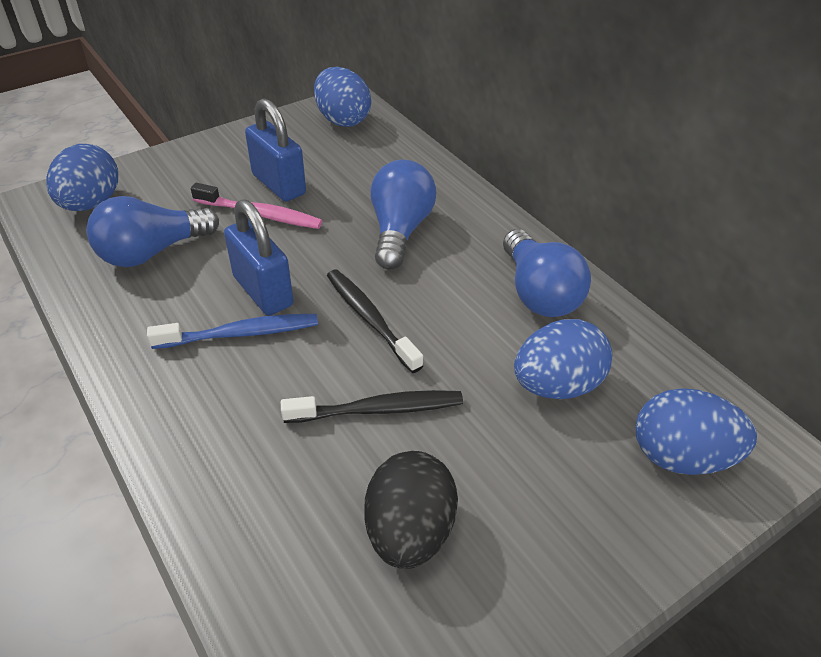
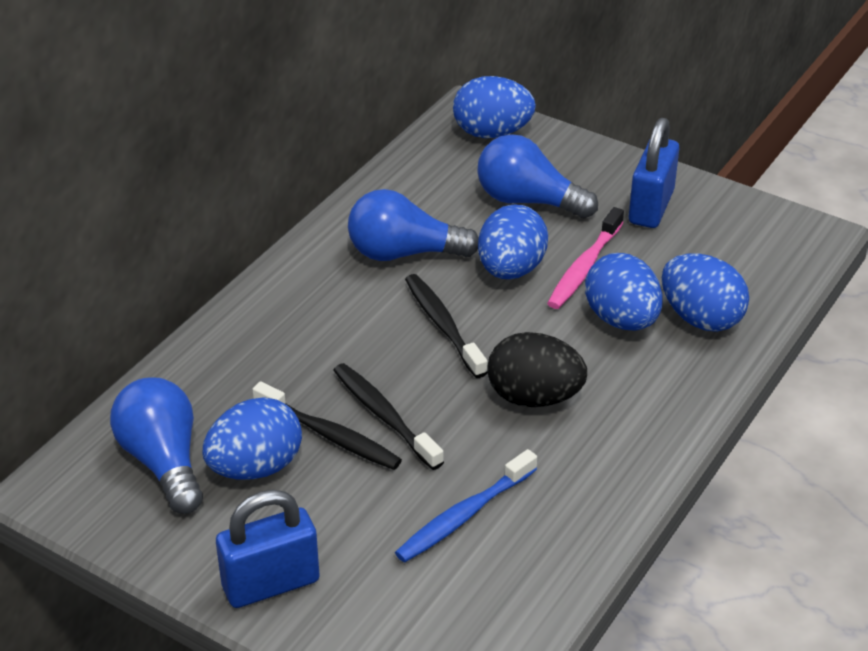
black toothbrush: [281,390,463,423] [327,270,423,373] = 2 -> [253,381,402,470] [333,363,444,470] [405,274,488,378] = 3
blue egg: [46,144,118,211] [314,67,371,127] [514,319,612,399] [635,388,757,475] = 4 -> [203,397,302,480] [453,76,536,138] [478,205,548,279] [585,253,663,330] [662,253,749,332] = 5

